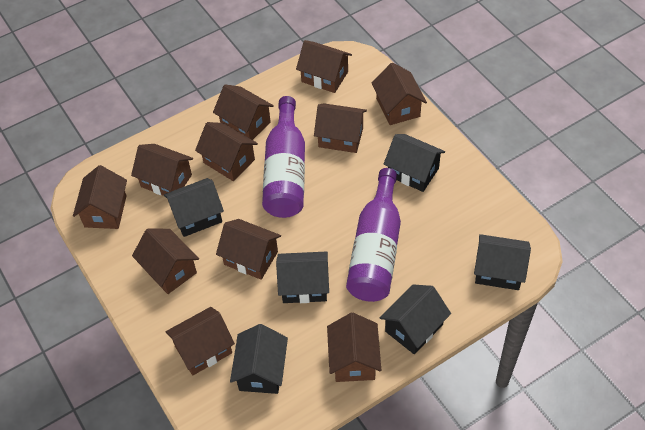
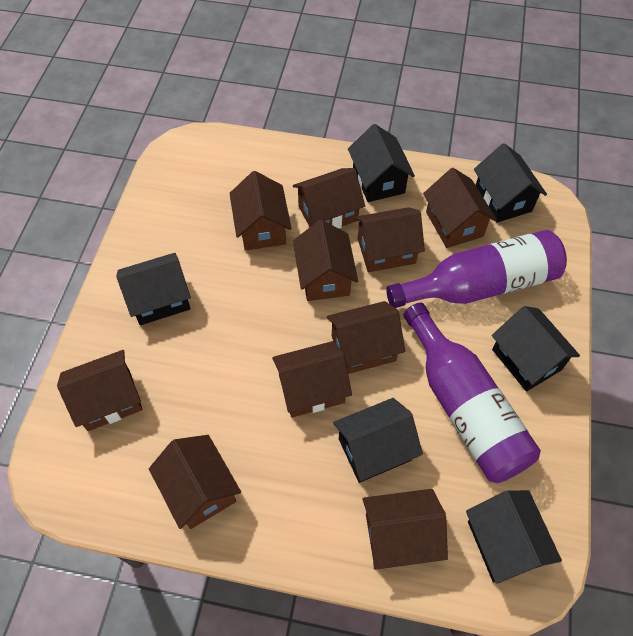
brown house: [73,165,127,229] [131,144,193,196] [132,228,199,294] [166,307,235,375] [195,122,258,181] [213,84,274,140] [216,219,281,280] [296,40,352,93] [314,103,367,153] [327,313,381,382] [372,63,427,125] = 11 -> [57,350,143,431] [149,435,241,529] [229,171,292,251] [272,341,352,418] [293,168,365,228] [293,220,358,301] [327,301,405,374] [354,207,425,272] [363,489,448,570] [423,168,497,248] = 10

